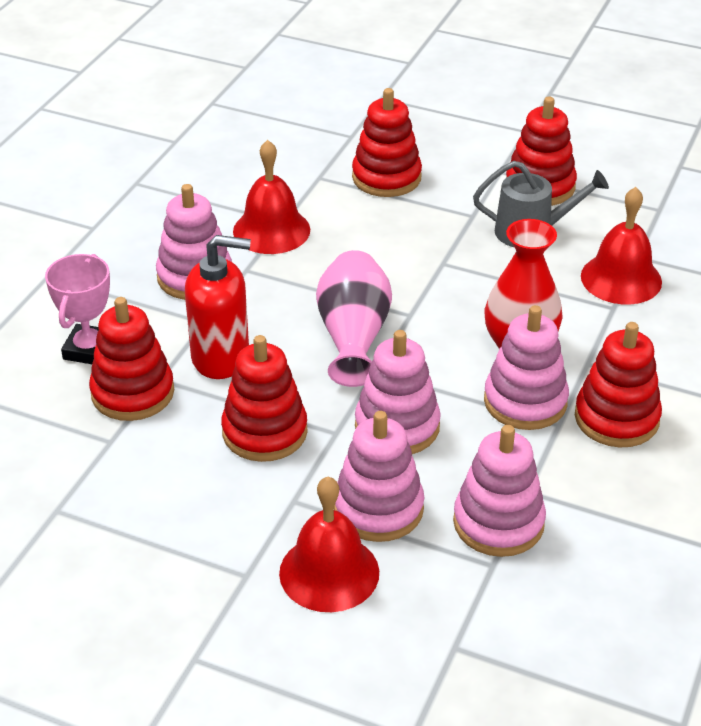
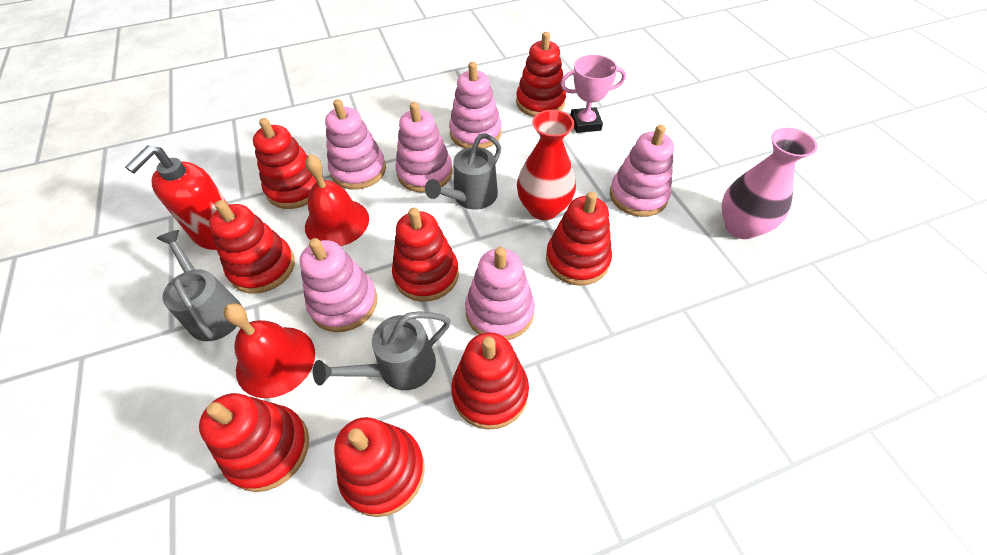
grey watering can: [473,161,609,247] = 1 -> [156,230,242,341] [313,311,450,390] [425,133,501,210] = 3
pink stacking toy: [156,184,232,300] [334,411,424,542] [355,330,441,454] [453,425,546,557] [484,305,569,430] = 5 -> [299,238,377,332] [325,99,386,190] [396,102,452,193] [449,62,501,149] [465,247,535,340] [610,125,674,217] = 6
red bell: [233,140,310,254] [279,477,379,612] [581,187,662,305] = 3 -> [223,303,315,398] [305,154,369,246] = 2
red stacking toy: [89,297,174,421] [221,335,308,462] [352,88,422,197] [506,96,577,206] [575,322,662,447] = 5 -> [199,393,309,492] [209,200,295,294] [253,118,317,209] [334,417,425,517] [392,208,459,302] [451,332,529,430] [516,32,566,117] [546,191,612,286] = 8

